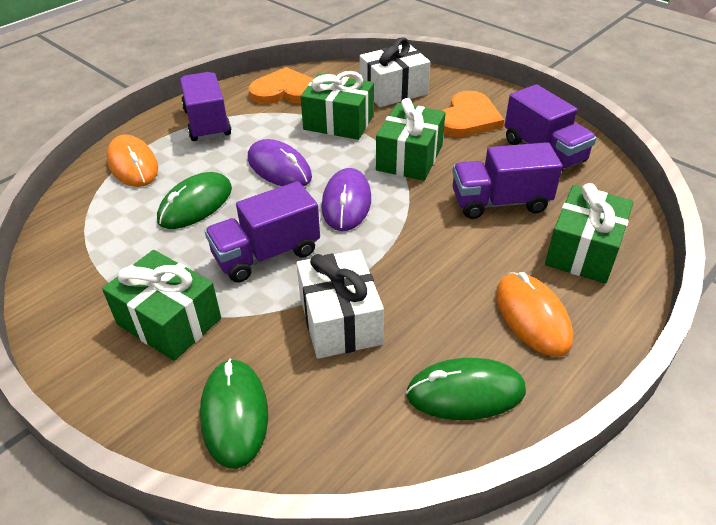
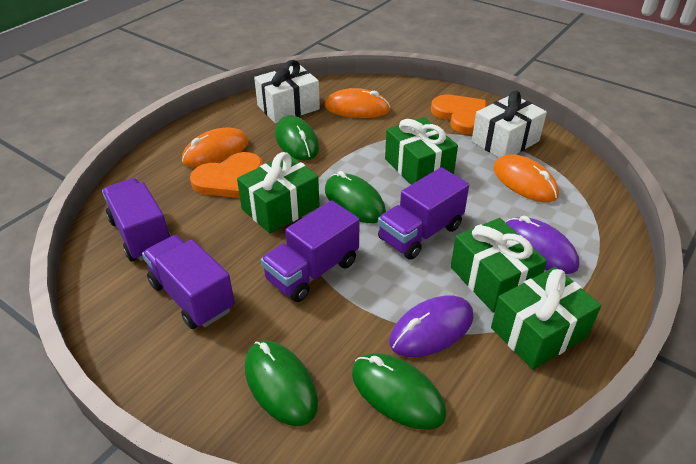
green mouse: [157,172,232,229] [200,358,268,469] [406,358,526,420] = 3 -> [245,341,318,426] [275,115,319,161] [325,171,386,223] [352,353,446,430] = 4
orange mouse: [107,135,158,187] [496,272,573,357] = 2 -> [182,127,249,167] [325,88,390,118] [493,154,559,202] = 3

